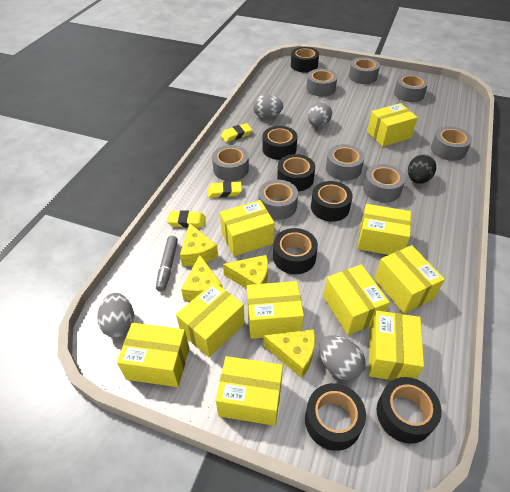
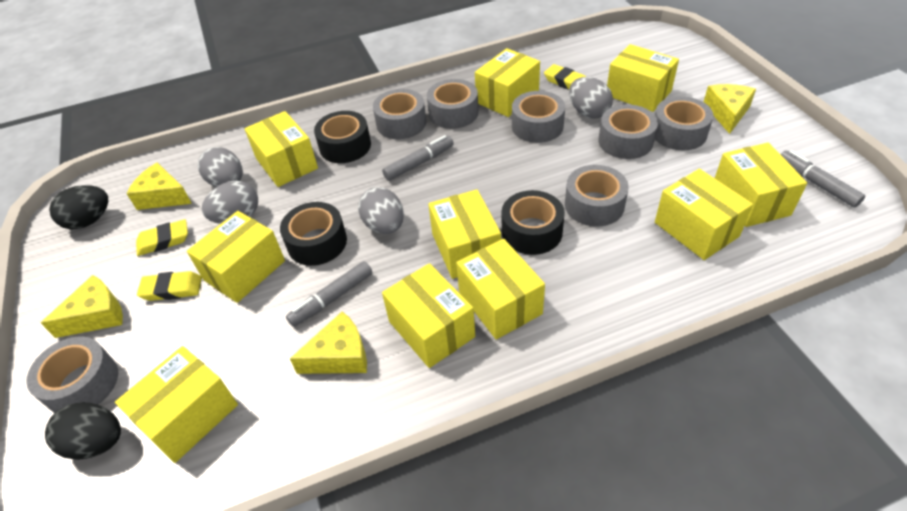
black egg: [408,154,436,184] = 1 -> [45,402,121,460] [49,185,108,229] = 2
black tape: [262,126,297,160] [273,228,318,274] [277,154,315,191] [291,47,319,73] [305,383,366,451] [311,181,353,222] [377,377,442,444] = 7 -> [280,202,347,266] [314,111,371,163] [502,190,565,255] = 3
grey marker: [156,236,178,292] = 1 -> [286,261,372,327] [382,135,454,181] [780,150,865,208] = 3
grey tape: [212,145,249,181] [258,180,298,220] [306,69,337,97] [326,144,365,181] [349,57,380,84] [363,164,406,202] [394,74,428,102] [431,126,472,161] = 8 -> [26,336,118,413] [373,89,426,139] [427,79,479,129] [512,91,565,143] [565,165,629,227] [599,104,658,159] [655,96,713,150] = 7

